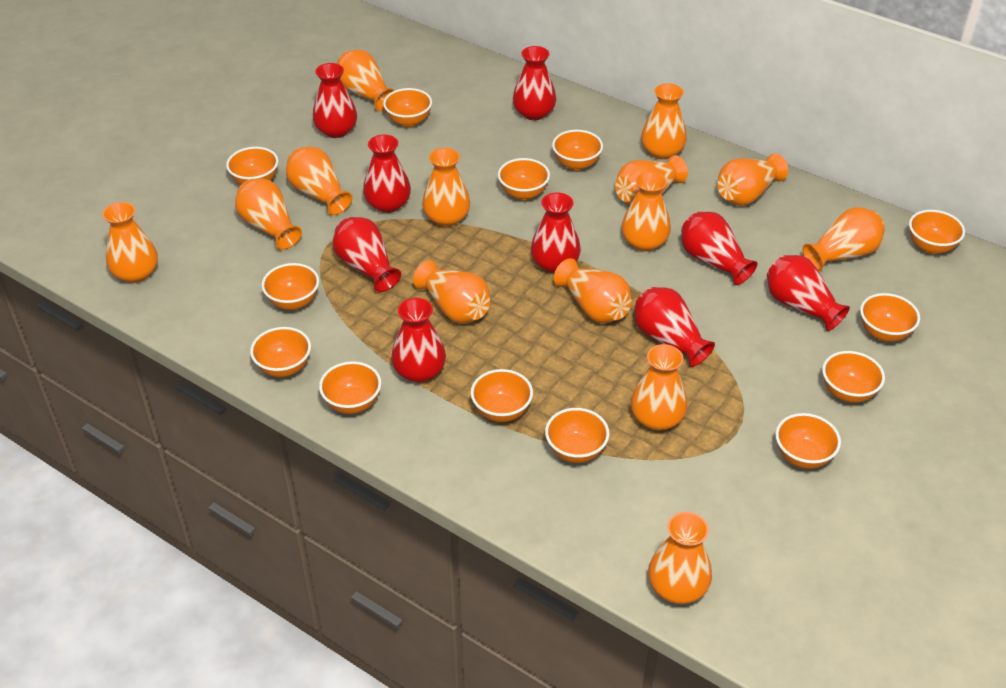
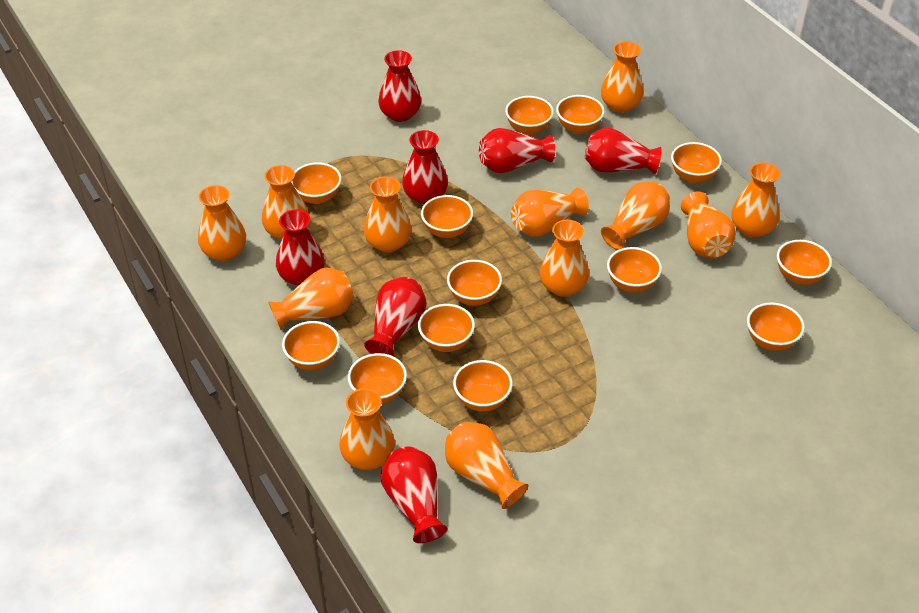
orange vase: [102,202,158,283] [235,179,302,250] [286,147,352,215] [337,50,395,111] [413,260,490,324] [422,148,470,227] [554,258,632,323] [615,155,688,205] [621,172,671,251] [631,344,687,430] [641,83,687,160] [648,512,712,604] [717,153,788,206] [803,207,885,271] = 14 -> [198,185,246,261] [262,165,309,240] [268,267,354,330] [339,388,395,470] [364,177,411,252] [445,422,529,509] [511,188,589,237] [540,220,589,297] [601,42,644,113] [601,182,670,250] [681,191,736,258] [731,163,780,238] = 12
red vase: [313,63,357,138] [333,217,401,292] [363,135,411,213] [391,298,446,383] [513,46,556,120] [531,193,581,273] [635,287,715,367] [681,212,758,285] [767,255,850,331] = 9 -> [276,209,325,286] [364,277,427,356] [378,50,421,122] [380,446,447,543] [402,130,448,204] [479,128,555,173] [585,128,662,174] = 7

